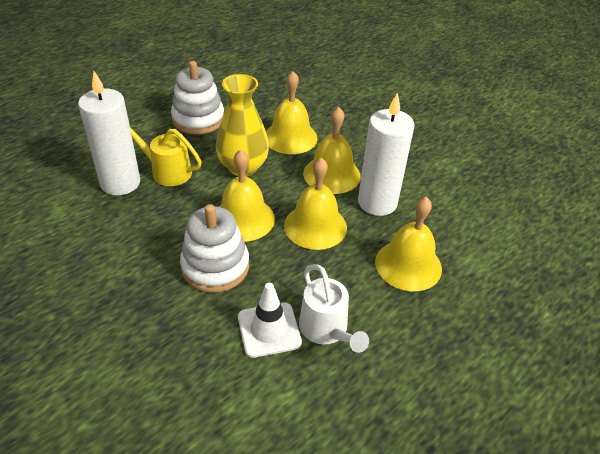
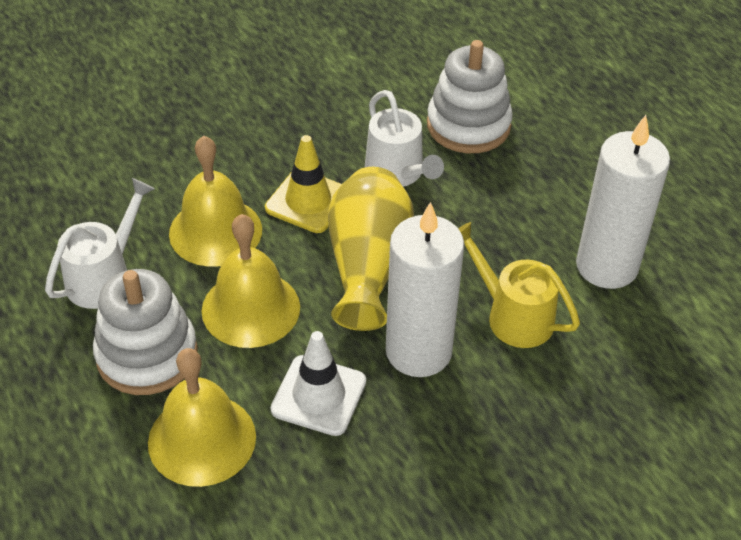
white watering can: [299,264,369,353] = 1 -> [45,178,155,309] [365,90,444,187] = 2
yellow bell: [219,149,275,242] [266,71,318,154] [284,158,347,250] [303,107,361,194] [375,197,442,291] = 5 -> [148,348,256,487] [169,136,262,267] [202,214,300,348] = 3
yellow traffic cone: none = 0 -> [265,135,342,233] = 1

